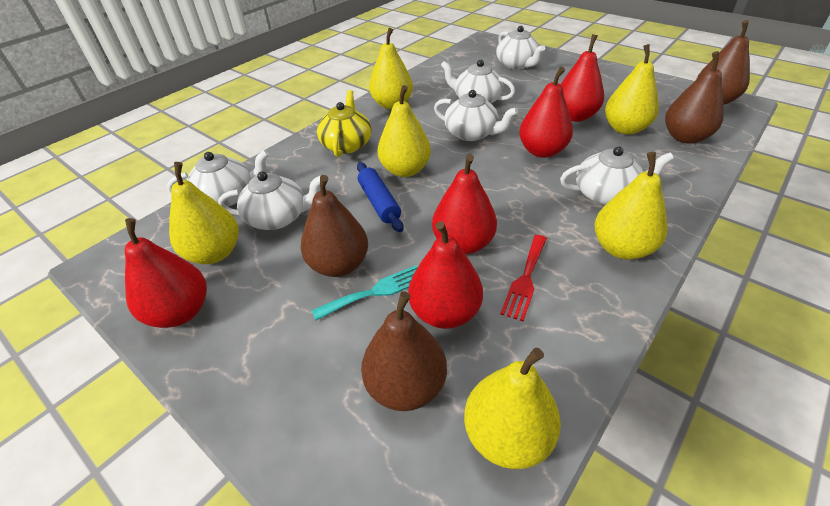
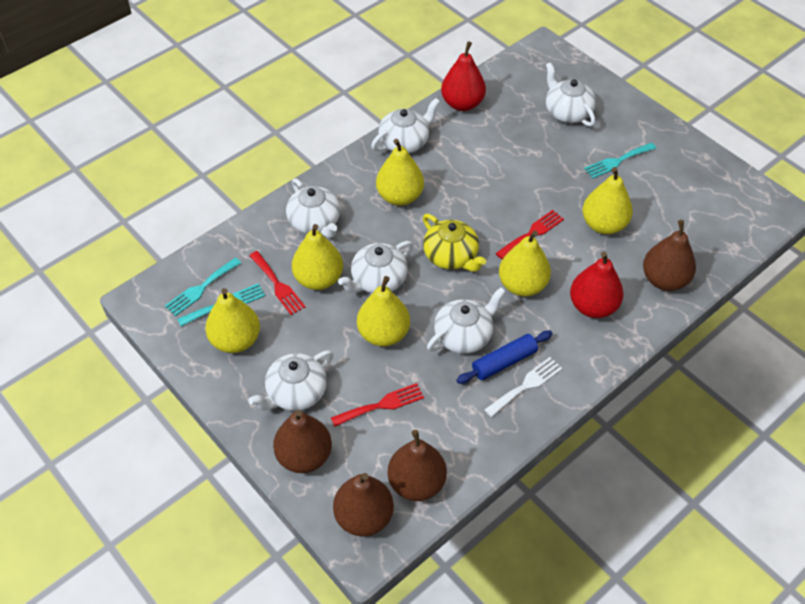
red fork: [500,235,547,322] = 1 -> [249,251,305,315] [331,383,424,427] [495,210,564,259] = 3
red pear: [125,218,207,328] [408,221,483,329] [432,154,497,255] [519,67,573,158] [561,34,604,122] = 5 -> [441,41,486,111] [570,251,623,318] = 2
turquoise fork: [311,265,418,320] = 1 -> [165,257,241,316] [178,283,265,326] [584,143,656,178] = 3
white fork: none = 0 -> [484,357,562,417] = 1

